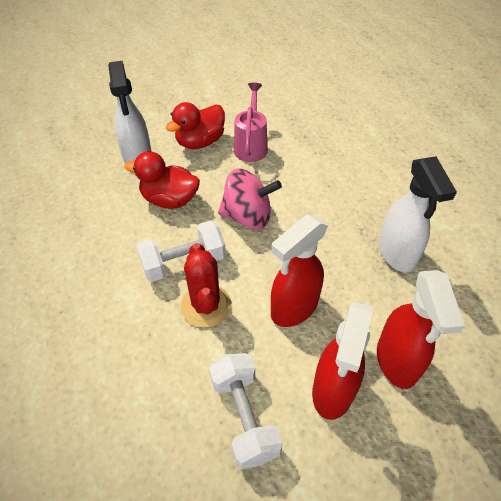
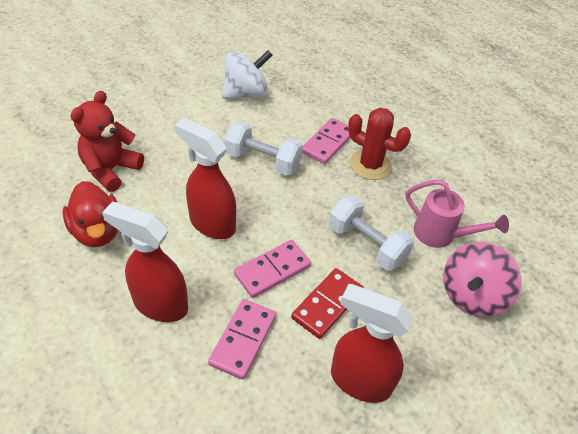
pink domino: none = 0 -> [208,299,276,380] [234,240,311,298] [302,118,350,164] = 3
red domino: none = 0 -> [291,268,364,339] = 1
red duck: [124,151,200,209] [166,102,225,149] = 2 -> [63,181,118,247] = 1
red teddy bear: none = 0 -> [70,91,144,192] = 1
white spinning top: none = 0 -> [222,50,272,99] = 1
white spray bottle: [108,61,152,164] [379,157,457,273] = 2 -> none = 0

